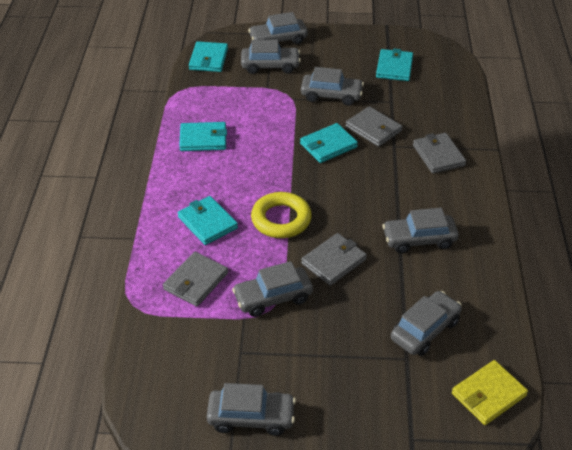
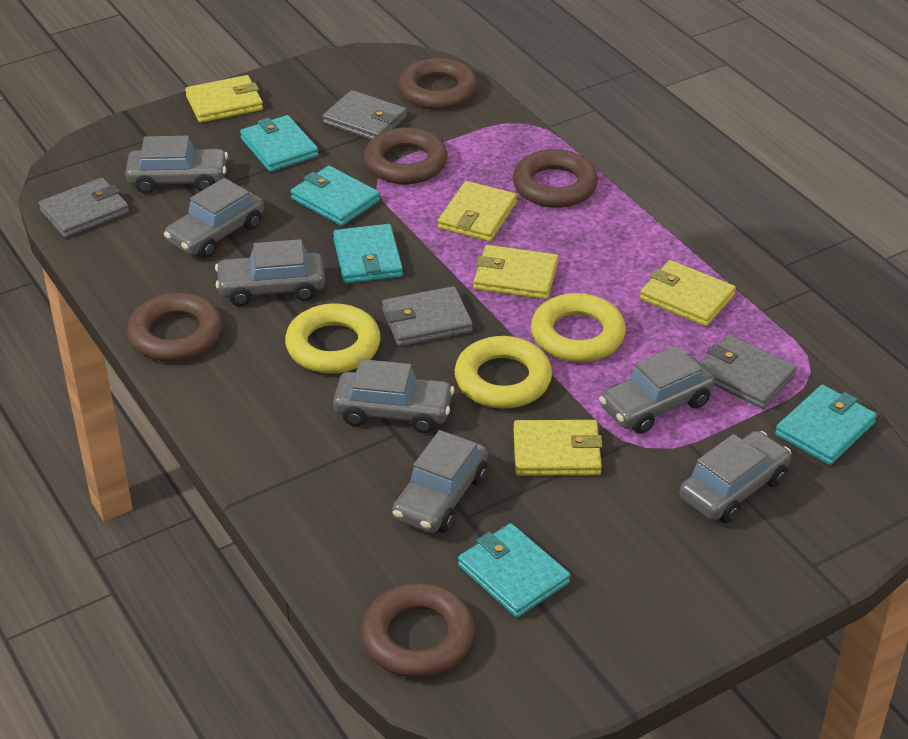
brown ring: none = 0 -> [127,292,222,362] [361,583,475,678] [364,127,448,184] [398,58,477,110] [513,149,598,208] = 5
yellow ring: [251,192,312,238] = 1 -> [285,303,381,374] [455,336,552,409] [531,293,626,362] = 3
yellow wallet: [452,360,528,425] = 1 -> [185,75,263,123] [438,181,517,242] [474,245,558,299] [514,420,603,476] [640,260,736,326] = 5

